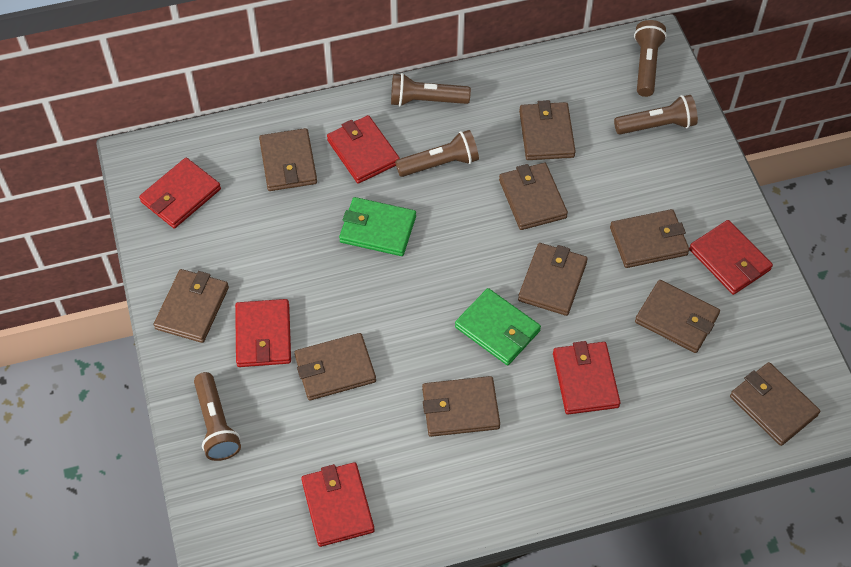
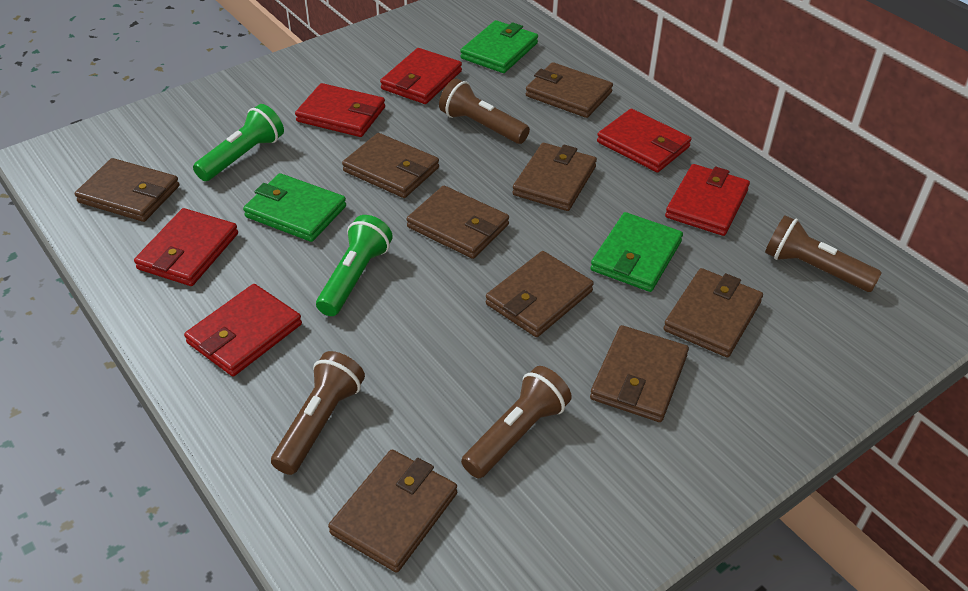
brown flashlight: [194,372,241,461] [391,73,471,107] [395,130,479,177] [614,95,698,134] [634,20,667,97] = 5 -> [271,351,365,475] [439,79,530,144] [461,366,572,479] [765,215,882,292] = 4
brown wallet: [154,269,229,343] [259,128,317,191] [294,333,376,400] [422,376,500,437] [499,163,568,230] [518,243,588,316] [519,100,576,160] [610,209,689,268] [635,280,720,353] [730,362,820,446] = 10 -> [75,158,179,222] [328,450,457,573] [342,133,439,198] [407,186,509,259] [486,251,594,337] [512,143,597,211] [526,62,613,118] [590,325,689,422] [663,268,763,357] = 9
green flashlight: none = 0 -> [193,104,284,181] [316,215,393,316] = 2
green wallet: [339,197,416,256] [455,288,541,365] = 2 -> [243,173,346,242] [460,20,538,73] [591,212,683,292] = 3

